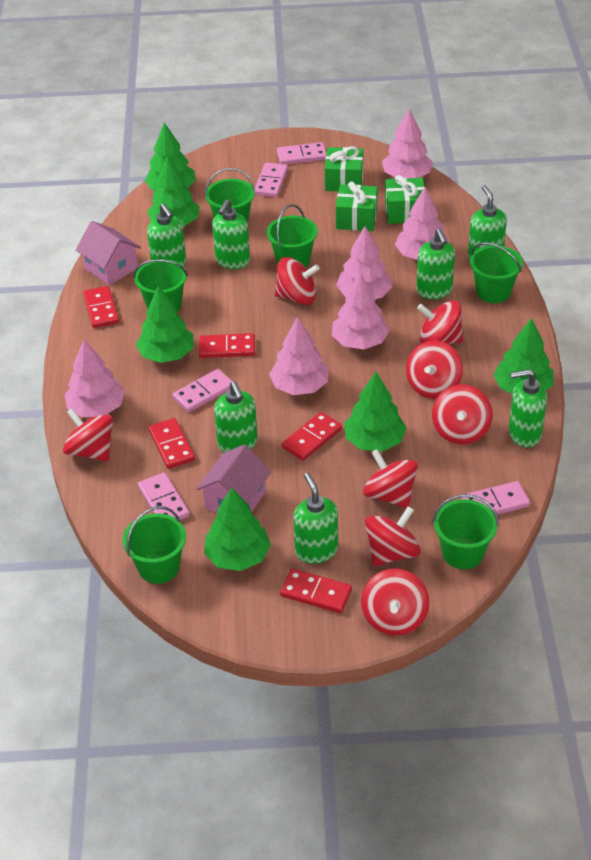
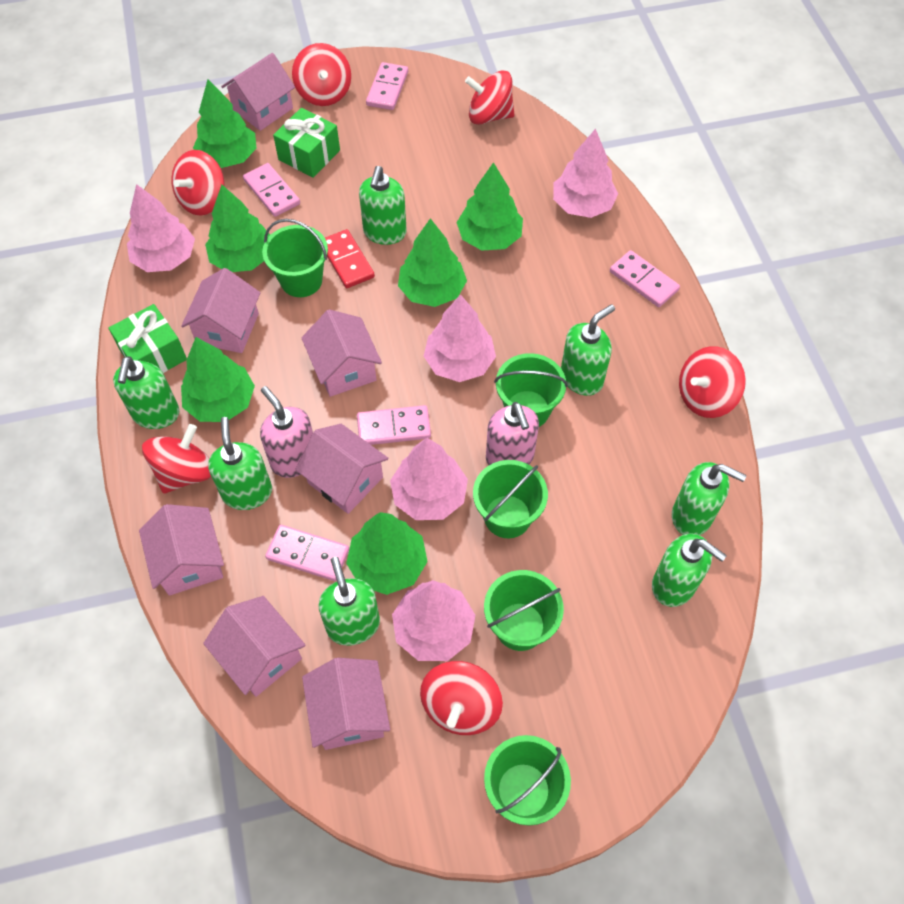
green bucket: [123,506,186,584] [133,259,188,312] [205,168,255,223] [267,204,318,268] [433,494,499,569] [470,243,523,303] = 6 -> [262,219,328,297] [473,460,548,538] [484,570,564,651] [484,735,571,826] [494,353,568,427] = 5
green gift: [325,146,363,191] [336,181,378,231] [385,175,425,224] = 3 -> [108,304,187,373] [273,108,340,178] = 2
pink house: [76,221,141,285] [196,445,271,513] = 2 -> [139,504,224,596] [181,268,260,353] [203,596,306,697] [221,53,295,131] [295,424,388,514] [301,309,382,397] [302,658,390,750] = 7
pink soap dispenser: none = 0 -> [260,386,313,478] [486,402,539,465] = 2
pink tree: [65,339,125,417] [269,317,328,395] [332,272,390,349] [336,226,392,299] [382,109,433,178] [395,187,448,260] = 6 -> [127,184,195,272] [390,438,468,520] [392,580,475,661] [424,294,496,382] [553,129,618,218] = 5
red domino: [83,286,119,328] [148,418,195,469] [199,333,255,358] [280,569,352,613] [282,412,342,461] = 5 -> [325,229,375,288] = 1
red spinning top: [63,408,113,461] [275,257,320,305] [361,569,429,636] [363,449,418,508] [365,506,421,566] [406,340,463,399] [417,300,463,344] [432,385,492,444] = 8 -> [142,424,211,494] [171,150,225,216] [292,43,351,106] [420,661,503,735] [465,70,514,125] [679,346,746,418] = 6

